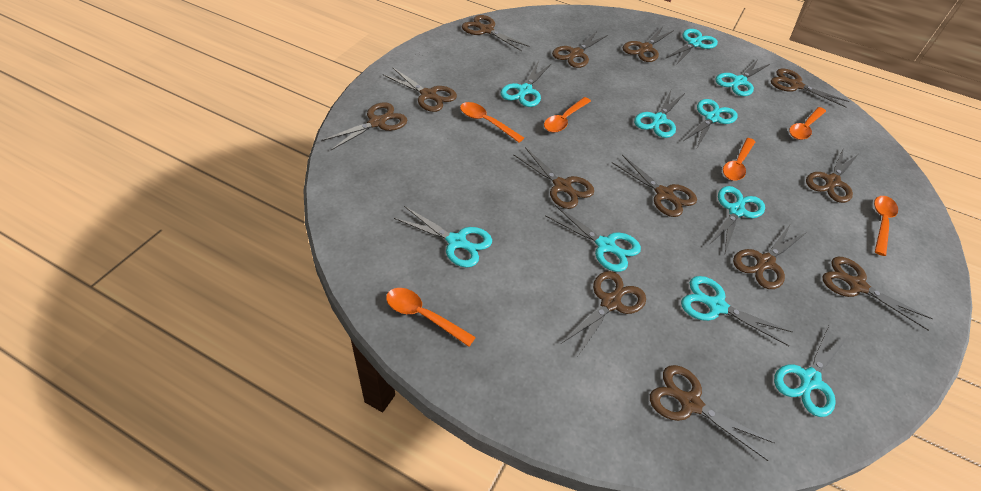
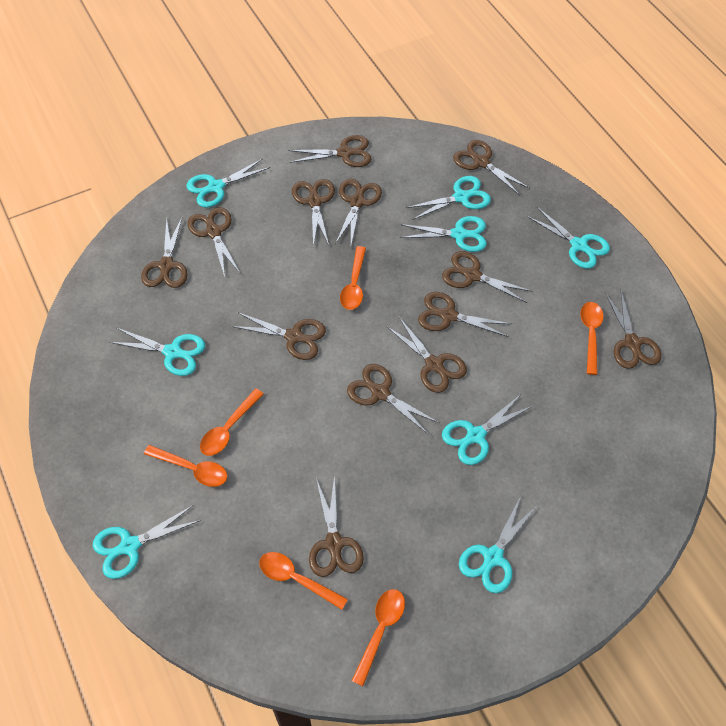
turquoise scissors: [394,206,492,268] [500,61,552,107] [545,205,641,272] [634,91,685,138] [666,29,718,65] [681,276,792,346] [683,99,737,148] [708,186,765,253] [715,60,770,96] [774,324,848,417] = 10 -> [93,505,201,579] [109,328,205,376] [187,159,270,208] [400,216,487,252] [406,176,491,220] [442,394,533,465] [459,496,536,593] [527,207,610,269] = 8

